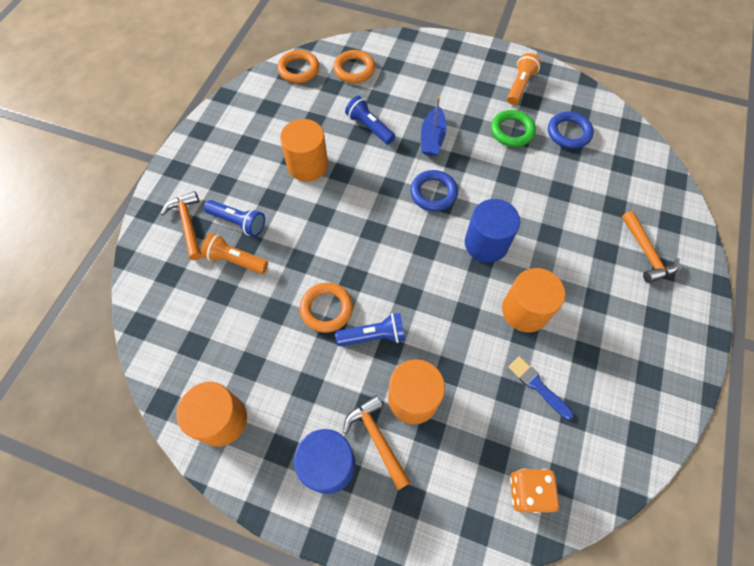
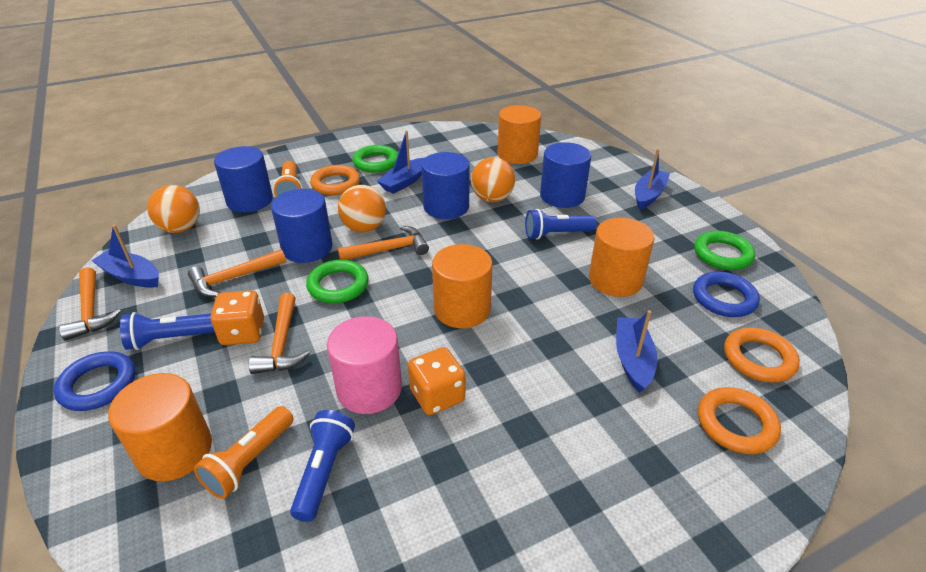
blue boat: [421,96,447,156] = 1 -> [91,225,159,288] [377,130,426,194] [616,310,658,393] [635,149,670,210] = 4
blue brush: [508,356,573,420] = 1 -> none = 0
blue cylinder: [294,429,356,494] [465,199,520,263] = 2 -> [214,146,273,213] [271,189,332,263] [421,152,470,219] [540,142,591,208] = 4
green ring: [491,110,536,147] = 1 -> [306,260,369,303] [353,145,398,173] [694,231,755,270] = 3
orange ball: none = 0 -> [147,185,200,233] [338,185,386,232] [471,157,515,202] = 3
orange dice: [510,469,559,513] = 1 -> [210,290,264,345] [408,347,465,415] = 2
orange hammer: [160,191,202,260] [343,395,411,490] [622,211,680,283] = 3 -> [59,267,121,341] [188,249,286,297] [249,293,310,374] [338,226,429,260] = 4
pink cylinder: none = 0 -> [327,316,402,414] = 1

